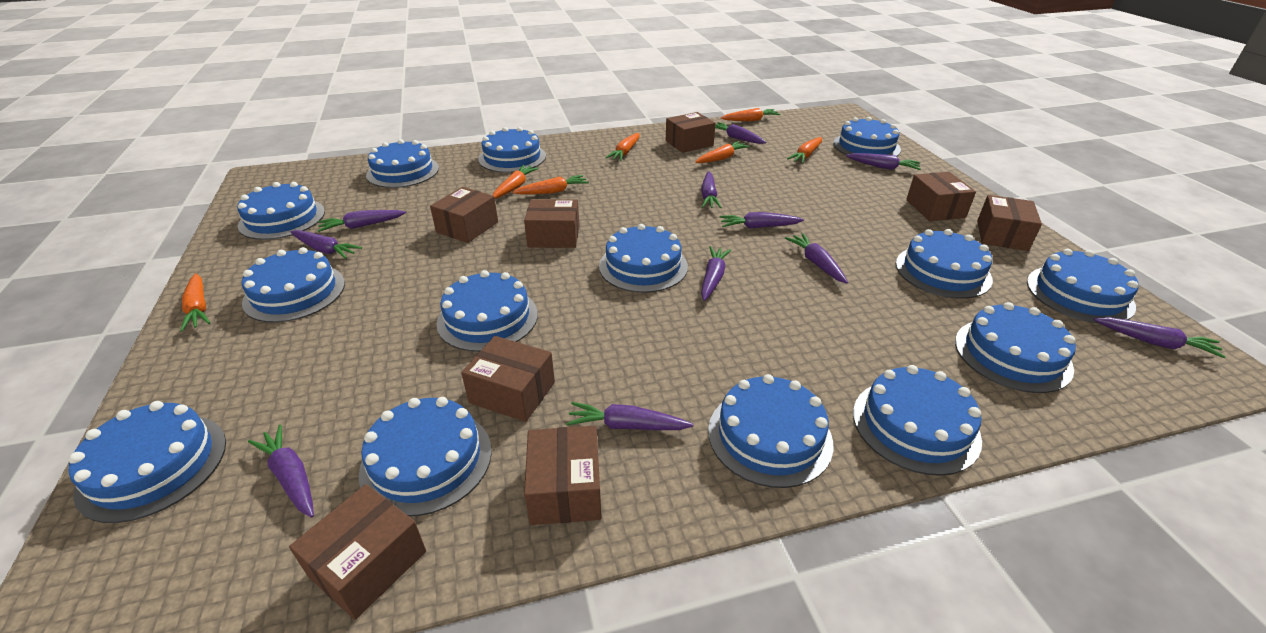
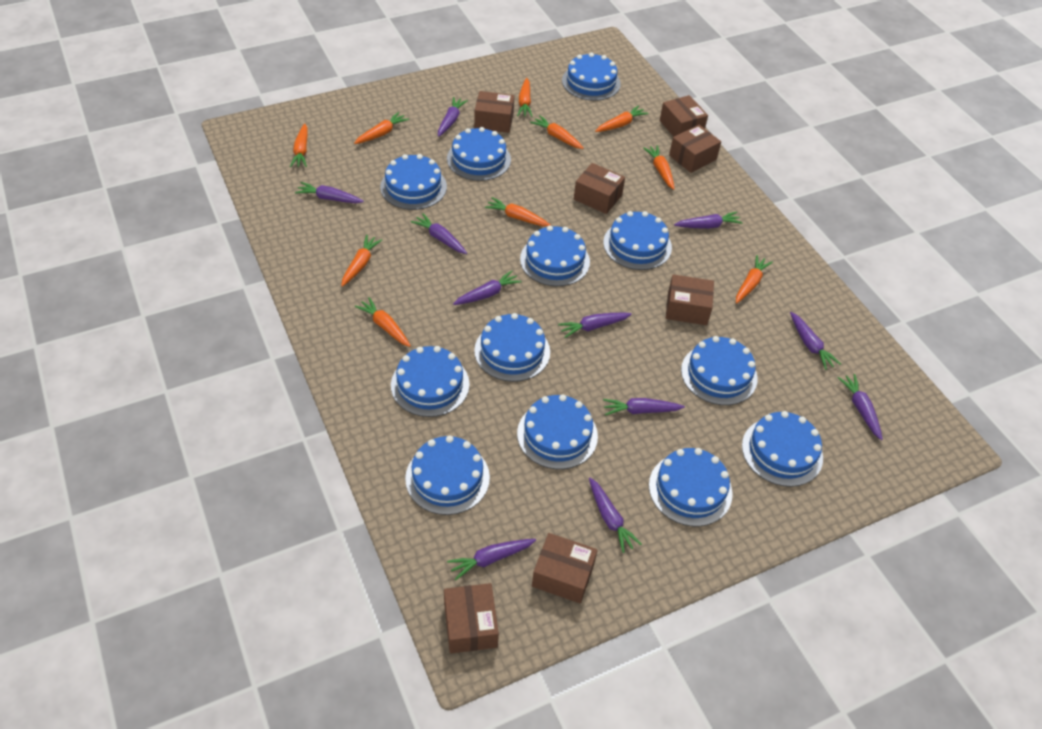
blue cake: [69,401,226,523] [237,182,325,240] [242,247,345,323] [359,397,492,516] [366,139,439,188] [436,270,538,352] [478,127,546,173] [599,224,688,293] [708,374,833,488] [833,117,901,156] [853,365,982,476] [896,229,993,299] [955,302,1076,393] [1027,249,1139,323] = 14 -> [380,154,447,210] [391,346,470,417] [405,435,490,515] [447,127,511,181] [474,313,550,382] [517,394,598,469] [520,226,590,286] [562,52,621,101] [603,211,672,270] [649,448,732,526] [681,336,758,405] [742,411,823,487] = 12
brown box: [289,484,426,620] [430,187,498,243] [461,336,555,422] [524,199,580,248] [524,426,602,525] [666,112,716,153] [906,172,976,221] [977,195,1042,251] = 8 -> [444,583,499,654] [474,91,514,133] [532,533,598,604] [574,163,625,214] [660,95,708,137] [666,274,714,325] [669,125,721,173] = 7
orange carrot: [180,273,210,332] [493,165,539,199] [512,175,589,194] [605,133,640,161] [695,141,751,163] [721,108,781,121] [787,137,822,164] = 7 -> [290,124,308,167] [341,235,382,287] [354,112,409,144] [355,297,411,347] [485,197,551,226] [517,78,533,117] [530,116,584,149] [595,105,648,132] [643,145,674,190] [736,255,773,303] = 10

